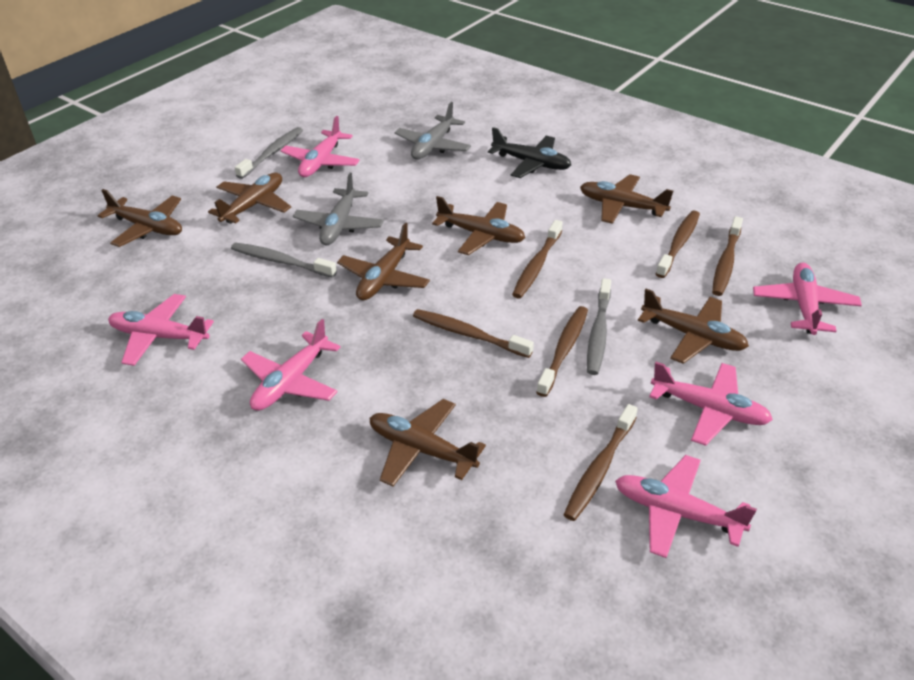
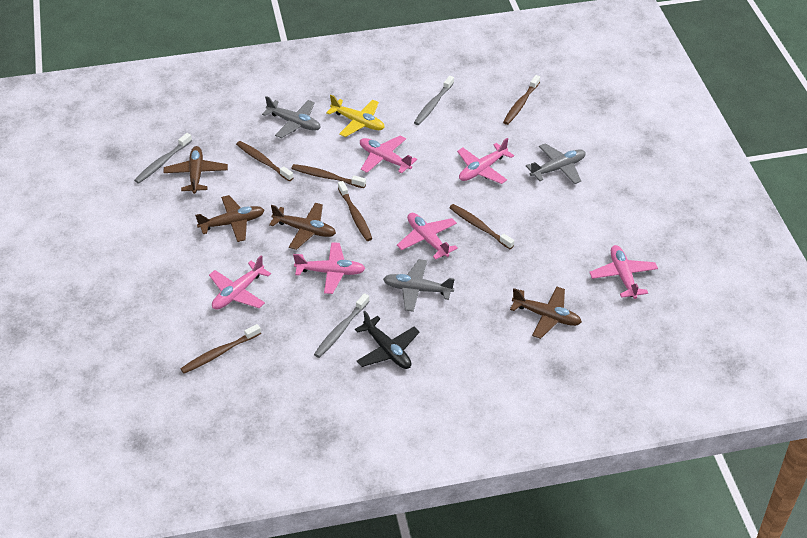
brown plane: [98,189,182,247] [208,173,291,224] [337,222,430,300] [370,399,486,487] [432,196,525,255] [580,174,673,224] [638,289,749,364] = 7 -> [163,146,228,194] [195,195,264,242] [269,203,336,250] [510,287,582,339] = 4
grey plane: [293,173,384,245] [395,102,471,160] = 2 -> [262,96,321,138] [383,259,455,312] [526,143,586,184] = 3
yellow plane: none = 0 -> [326,95,385,137] = 1

